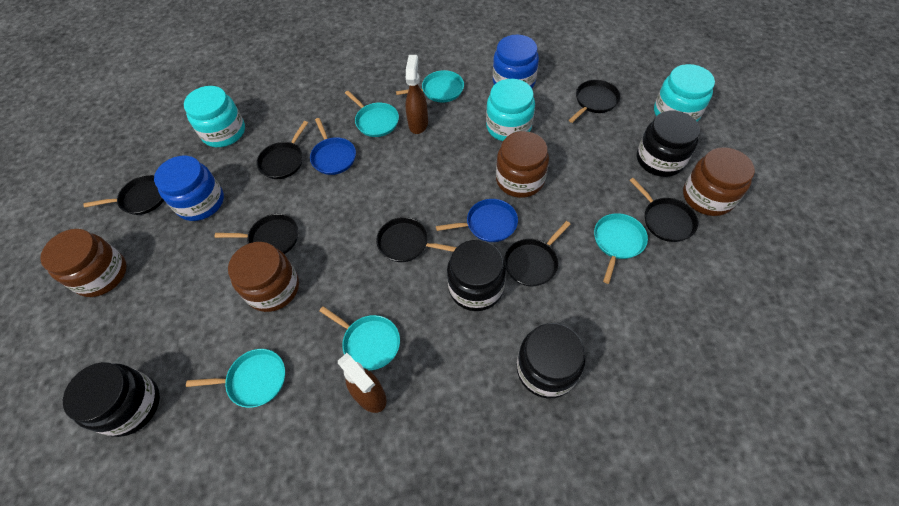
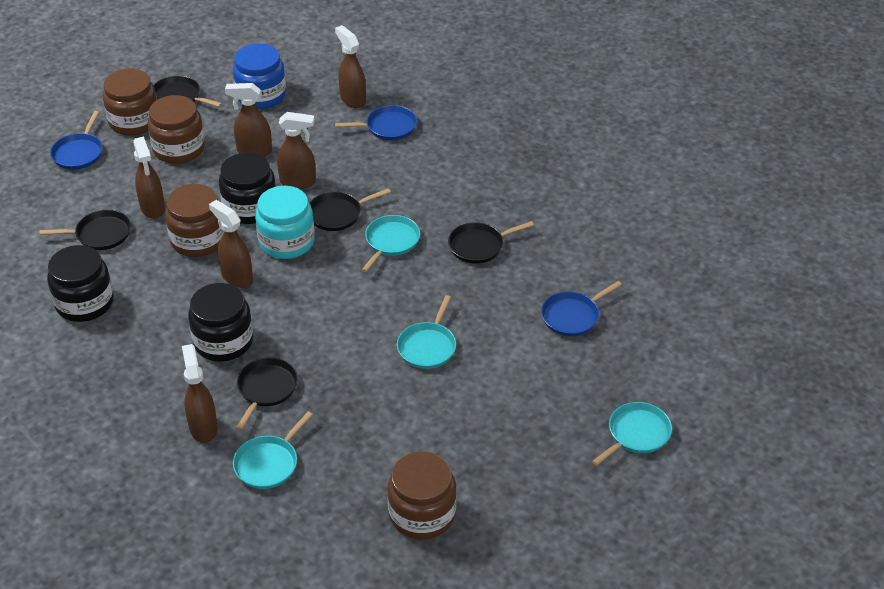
black jar: [63,362,160,437] [447,240,506,311] [517,323,585,398] [637,111,700,177] = 4 -> [47,245,114,322] [188,283,253,362] [219,152,276,224] = 3
black pan: [83,175,164,215] [215,214,298,254] [256,121,308,179] [376,217,457,262] [504,221,571,286] [569,80,620,123] [629,178,698,242] = 7 -> [40,210,131,250] [153,76,222,107] [236,357,298,430] [310,188,391,231] [448,221,534,264] = 5
blue jar: [154,156,224,221] [493,35,539,88] = 2 -> [233,43,286,109] = 1
blue pan: [310,118,356,175] [436,199,518,242] = 2 -> [50,111,103,170] [335,105,417,140] [541,281,622,336] = 3
brown spray bottle: [338,353,387,413] [405,55,428,134] = 2 -> [133,137,165,219] [182,344,218,443] [209,200,253,288] [225,83,272,157] [277,112,316,189] [335,25,366,108] = 6
turquoise jar: [184,86,245,147] [486,79,535,141] [654,64,715,122] = 3 -> [255,186,315,259] = 1
turquoise pan: [186,349,285,408] [319,306,400,370] [345,91,399,137] [396,70,464,103] [594,213,648,284] = 5 -> [233,411,313,489] [362,215,420,272] [397,295,456,369] [592,402,672,466] = 4

